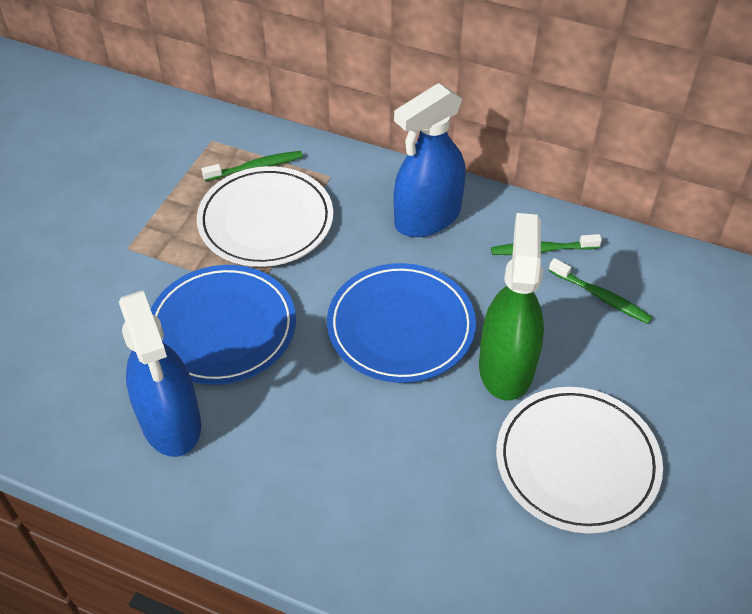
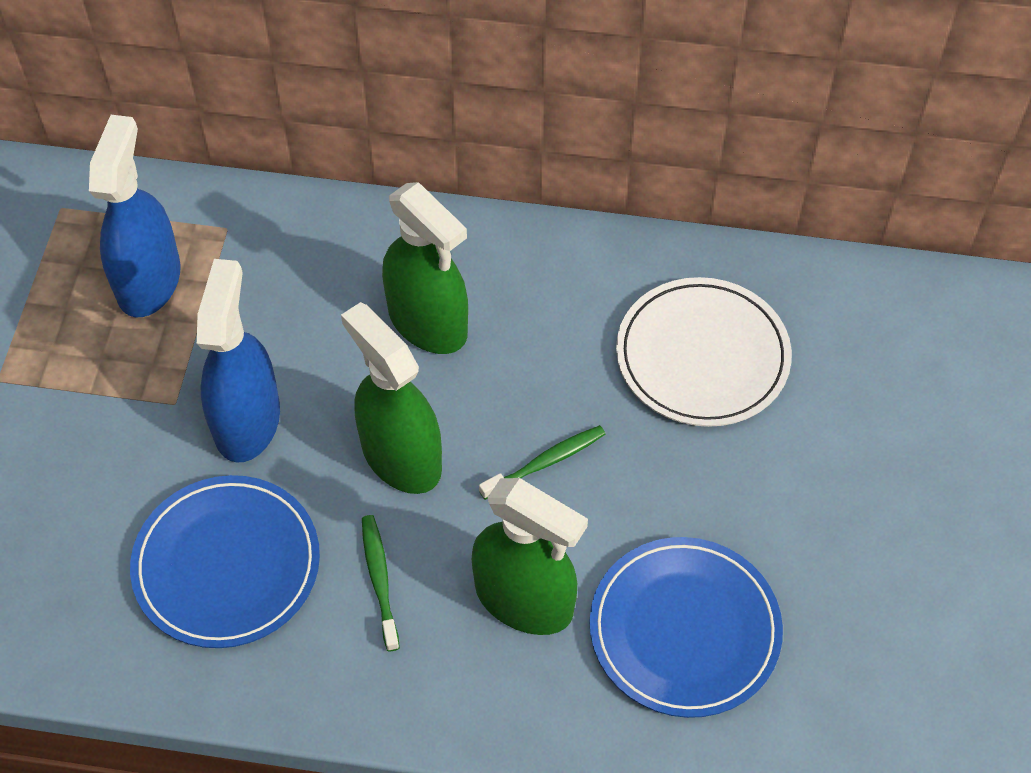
green spray bottle: [479,213,544,401] = 1 -> [341,302,442,494] [382,182,468,354] [472,478,588,635] = 3
green toothbrush: [202,151,303,181] [491,234,602,255] [549,258,653,324] = 3 -> [362,515,400,652] [479,425,606,500] = 2
white plate: [197,166,333,267] [496,387,663,533] = 2 -> [616,277,792,427] = 1

